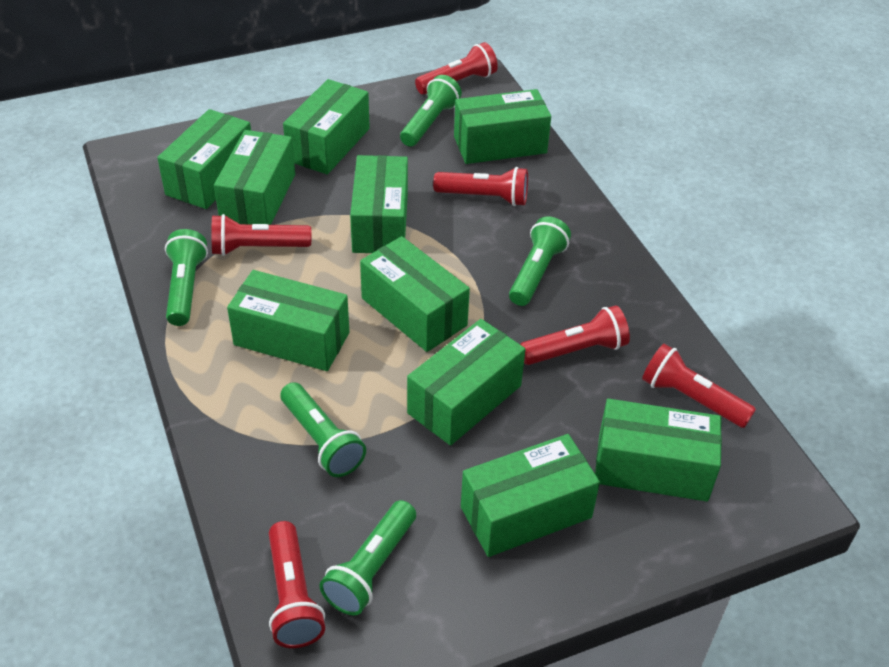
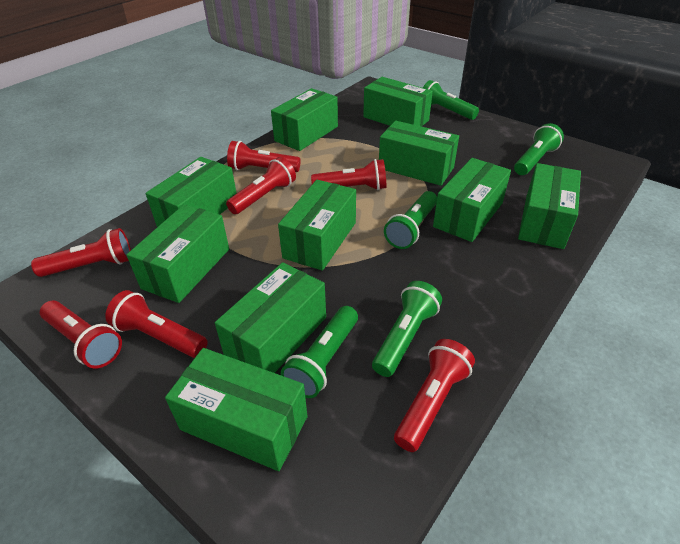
red flashlight: [212,214,311,256] [269,521,325,648] [415,42,498,95] [433,167,528,206] [520,306,630,365] [642,344,756,428] = 6 -> [31,228,131,277] [40,300,122,368] [105,290,208,358] [226,157,296,214] [227,141,301,172] [311,159,386,190] [394,339,475,452] = 7

